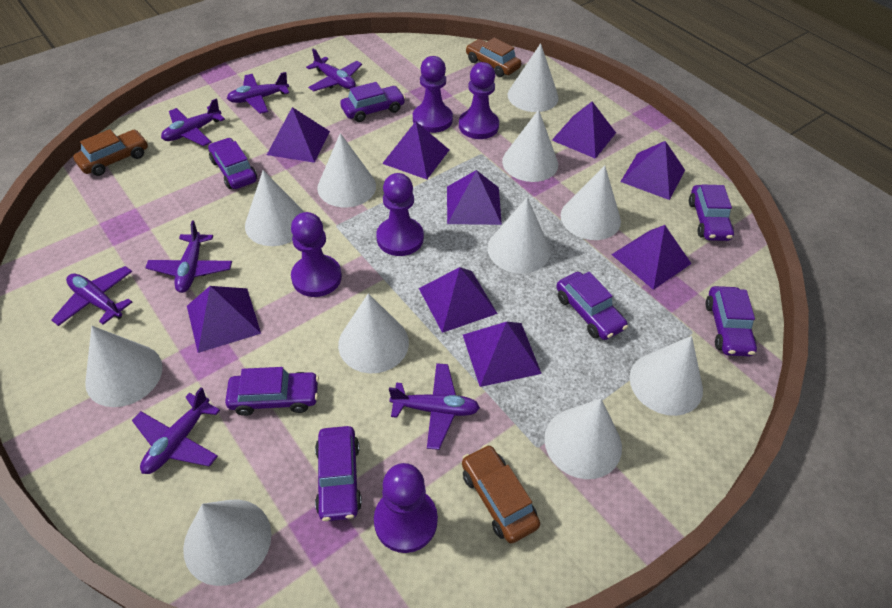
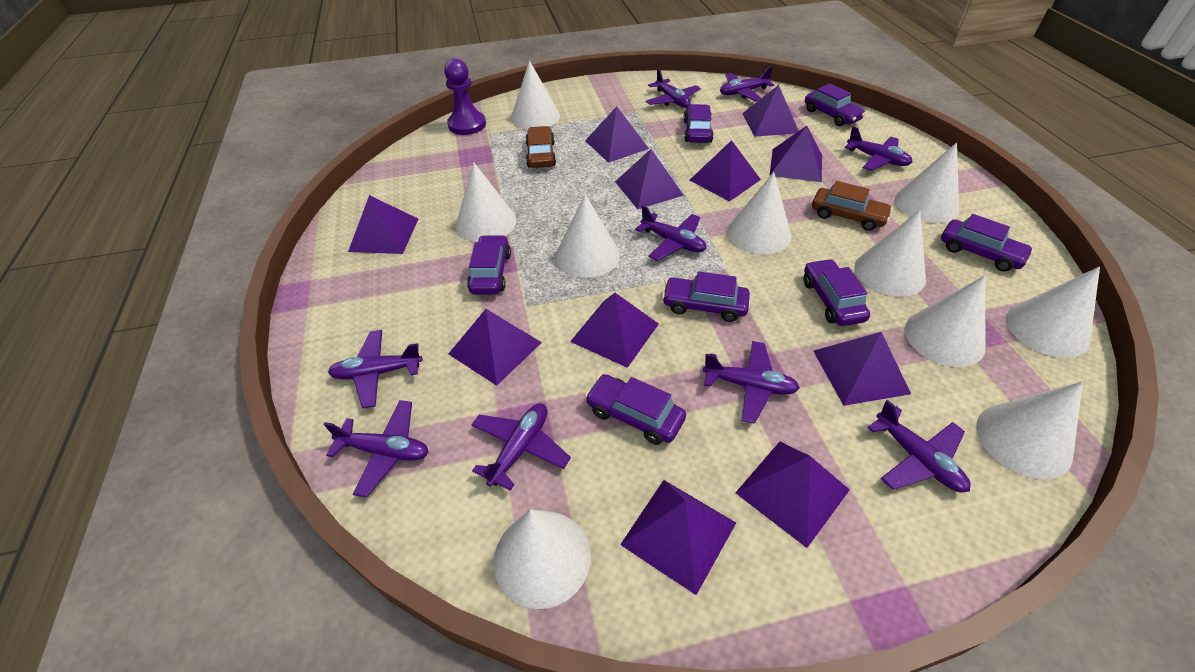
brown car: [73,129,148,176] [462,444,540,543] [466,38,521,77] = 3 -> [526,126,556,168] [812,181,893,231] = 2
purple pawn: [291,212,342,297] [374,463,438,553] [376,173,424,256] [413,56,453,133] [459,62,499,139] = 5 -> [444,58,486,135] = 1
purple plane: [51,266,132,326] [132,387,220,474] [145,220,232,293] [161,98,225,146] [227,72,289,114] [306,49,362,91] [389,363,480,450] = 7 -> [324,400,429,498] [328,330,423,408] [471,404,571,491] [635,206,706,261] [646,68,701,108] [703,341,800,424] [720,67,774,102] [845,126,913,171] [867,400,971,492] = 9
purple pyramid: [187,286,261,353] [267,107,330,163] [382,121,449,179] [419,267,498,333] [447,170,502,225] [463,322,542,387] [552,101,616,159] [611,225,692,290] [620,141,685,200] = 9 -> [348,195,418,254] [449,309,542,386] [570,293,659,368] [585,106,649,163] [615,149,684,209] [620,480,736,595] [690,140,761,201] [735,442,850,548] [742,85,799,137] [769,126,822,182] [814,332,911,406] = 11
white cone: [85,326,163,407] [183,499,271,586] [245,170,304,246] [317,133,376,207] [338,293,409,373] [487,197,550,274] [502,109,558,182] [508,43,559,112] [544,398,622,479] [561,166,621,240] [630,336,703,416] = 11 -> [456,163,517,242] [494,509,591,609] [511,60,560,129] [556,194,620,278] [728,172,792,254] [855,210,926,297] [895,143,959,223] [905,275,985,367] [976,381,1083,479] [1006,266,1100,358] = 10

